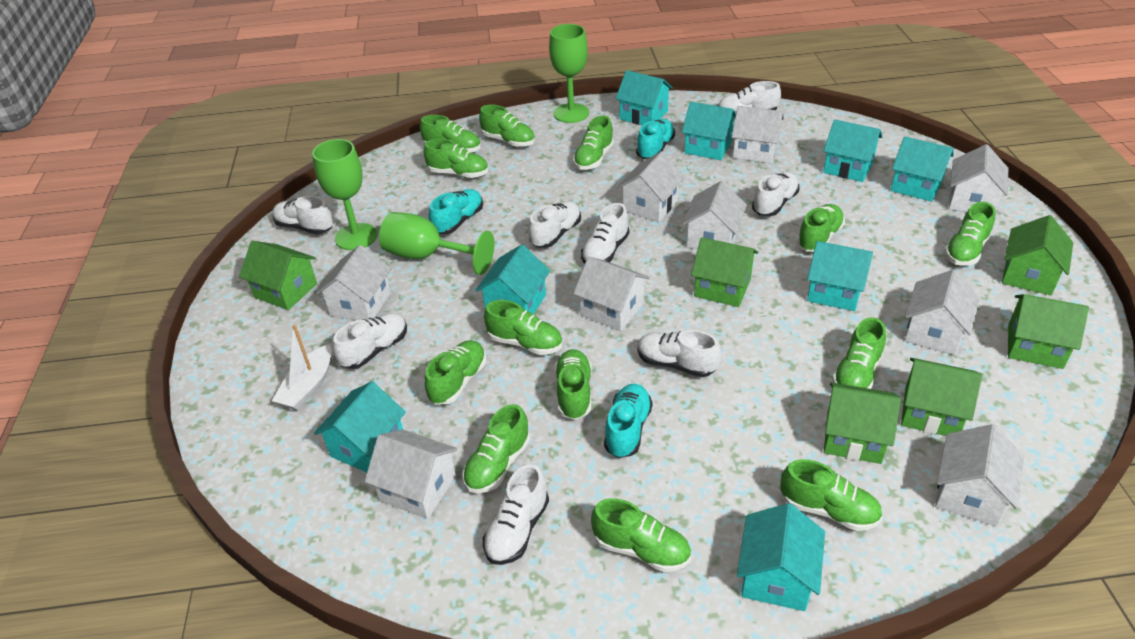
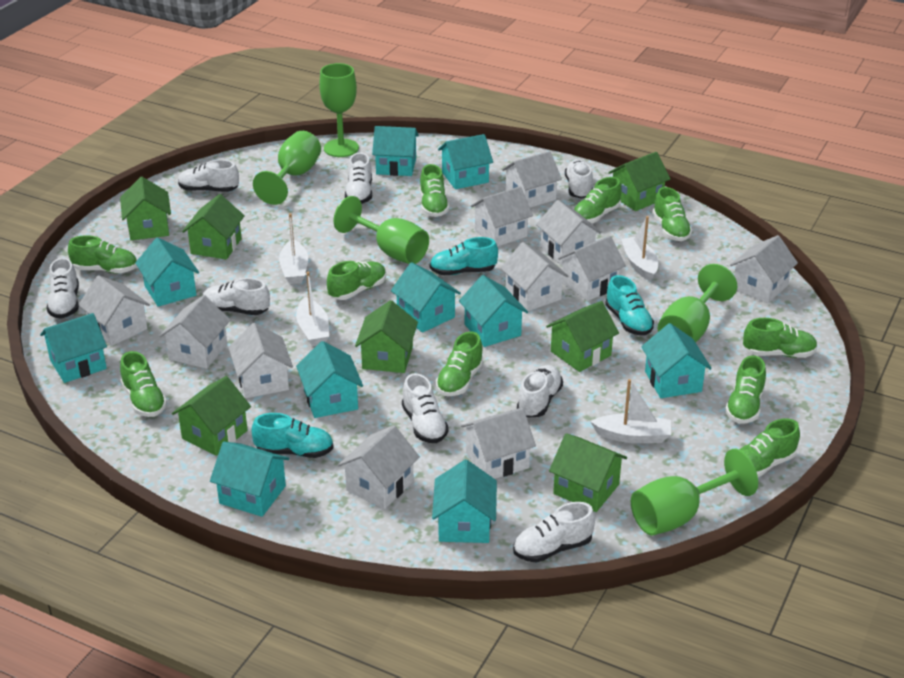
green goblet: [312,139,377,250] [379,212,494,275] [549,24,589,123] = 3 -> [253,131,321,205] [319,63,359,157] [334,196,429,264] [631,449,758,536] [657,264,737,343] = 5
green house: [239,241,317,310] [691,237,758,307] [824,382,901,464] [901,358,982,436] [1002,215,1073,295] [1008,294,1089,369] = 6 -> [120,177,171,240] [172,376,251,456] [182,194,245,259] [355,300,418,373] [546,301,619,372] [549,433,627,512] [608,152,670,211] = 7
green shoe: [420,115,481,153] [424,139,488,178] [425,340,486,405] [463,404,530,493] [479,104,535,147] [484,300,563,355] [554,349,592,420] [573,116,614,170] [591,498,691,572] [780,459,882,531] [797,204,845,252] [832,317,886,389] [944,202,996,266] = 13 -> [68,235,137,274] [120,351,167,417] [327,261,386,300] [420,164,449,217] [436,331,484,396] [574,177,622,223] [653,187,692,241] [725,355,766,424] [739,418,800,477] [743,318,818,358] = 10
turquoise house: [314,381,406,472] [475,245,550,314] [615,70,673,125] [682,102,736,160] [737,503,825,611] [807,241,873,311] [823,120,882,182] [890,136,954,202] = 8 -> [40,313,107,383] [135,237,199,307] [210,442,289,517] [296,341,363,418] [372,126,419,176] [391,262,461,333] [432,460,497,543] [438,134,493,189] [459,275,528,347] [641,323,712,398] = 10
white boat: [272,324,332,410] = 1 -> [279,213,308,284] [296,272,329,346] [590,379,671,443] [621,216,658,281] = 4
white house: [316,245,391,320] [365,430,457,519] [573,257,650,331] [617,151,685,222] [682,181,747,249] [732,106,784,163] [905,270,980,355] [935,424,1024,526] [949,144,1008,212] = 9 -> [78,275,150,346] [159,295,230,369] [228,323,293,398] [338,425,420,509] [461,408,536,479] [471,186,533,247] [500,242,568,311] [502,151,562,208] [536,200,601,266] [558,236,626,301] [730,235,798,303] = 11

